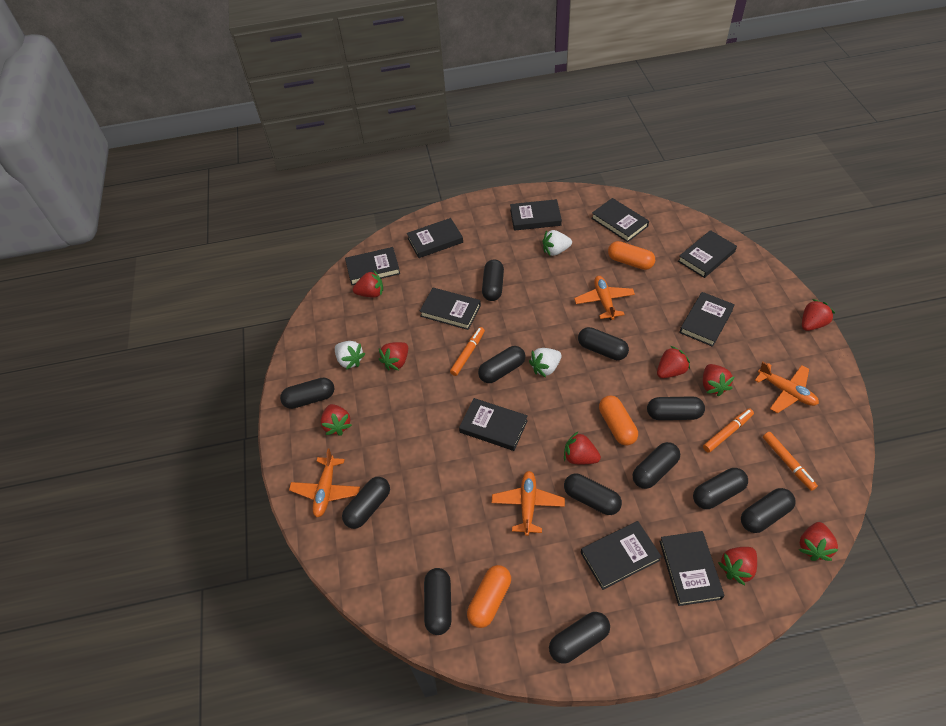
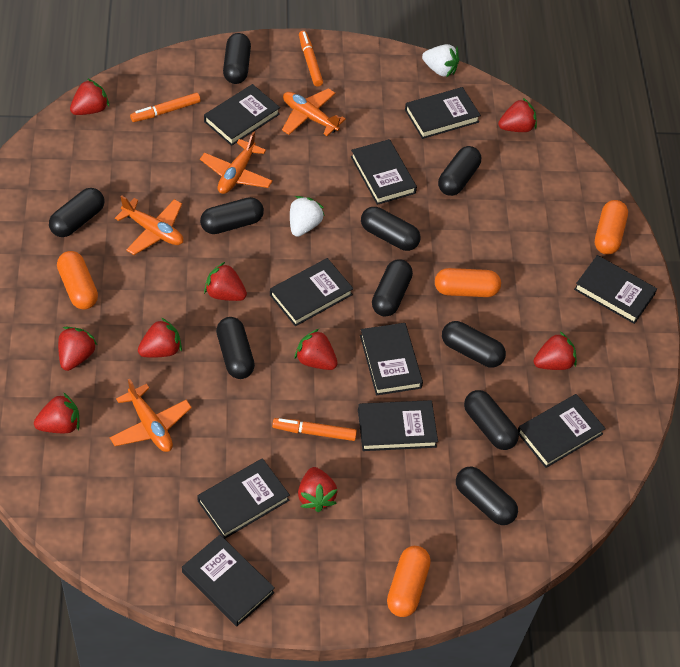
black capsule: [280,377,334,409] [342,477,390,529] [424,568,452,635] [478,346,526,383] [482,259,504,301] [549,612,610,664] [564,474,622,515] [578,327,629,360] [633,442,680,489] [647,396,705,420] [693,468,748,509] [741,488,796,533] = 12 -> [49,188,104,237] [200,197,264,234] [216,317,255,379] [223,33,251,84] [361,207,421,251] [372,259,413,316] [438,146,481,196] [442,321,506,368] [456,467,518,525] [464,390,519,450] = 10
orange capsule: [467,565,511,628] [599,395,638,446] [608,241,655,270] = 3 -> [57,251,98,309] [387,546,431,617] [435,268,501,297] [595,200,628,255] = 4
white strawberry: [335,341,365,370] [529,348,562,377] [543,230,572,256] = 3 -> [290,196,325,237] [422,44,459,77] = 2

